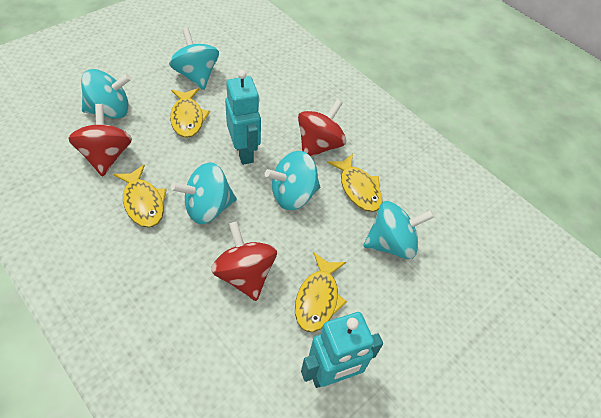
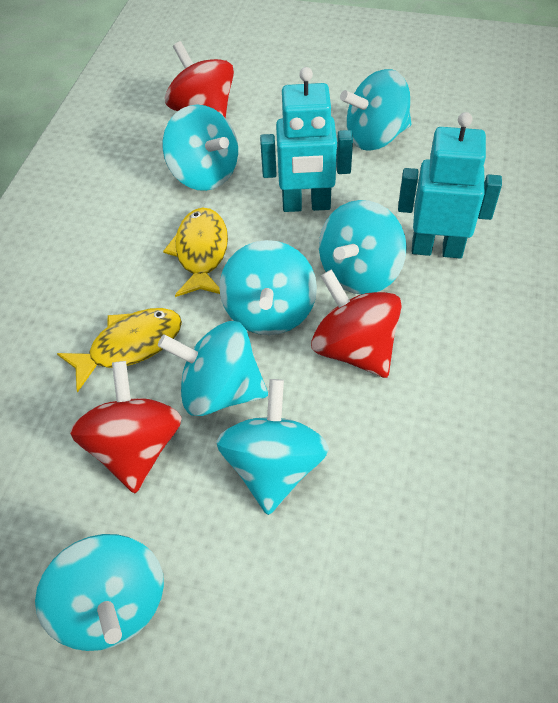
turquoise spinning top: [81,69,131,119] [169,28,219,90] [171,162,237,224] [265,151,320,210] [363,201,434,259] = 5 -> [35,534,164,651] [158,321,268,416] [163,105,238,191] [216,379,329,515] [219,240,317,335] [319,200,407,294] [340,69,411,151] = 7
yellow fish: [114,165,167,228] [170,88,210,138] [295,253,347,332] [327,153,382,212] = 4 -> [57,308,182,393] [163,208,228,297] = 2

